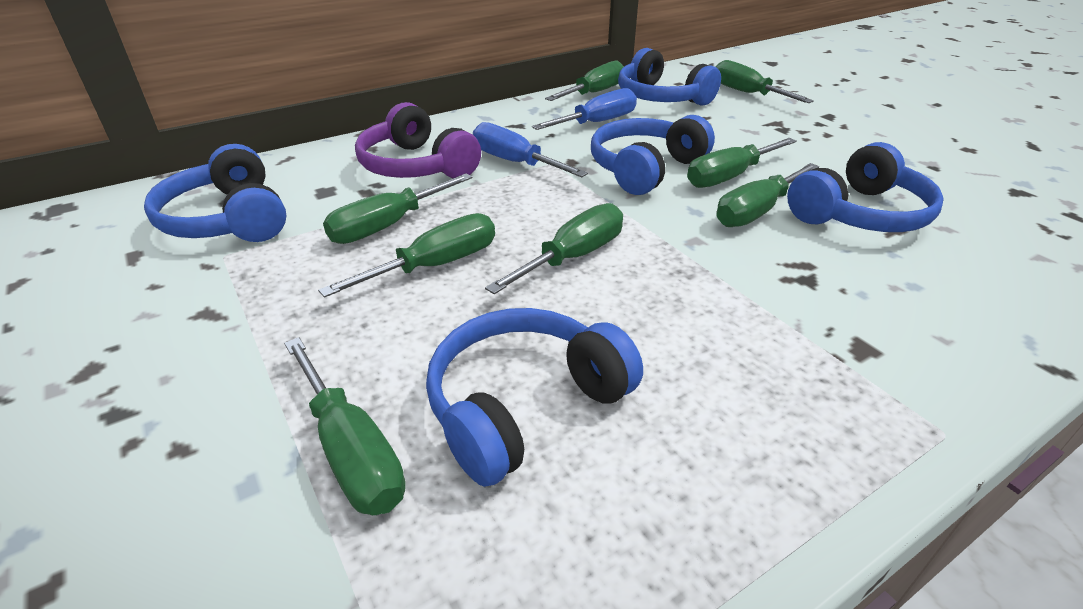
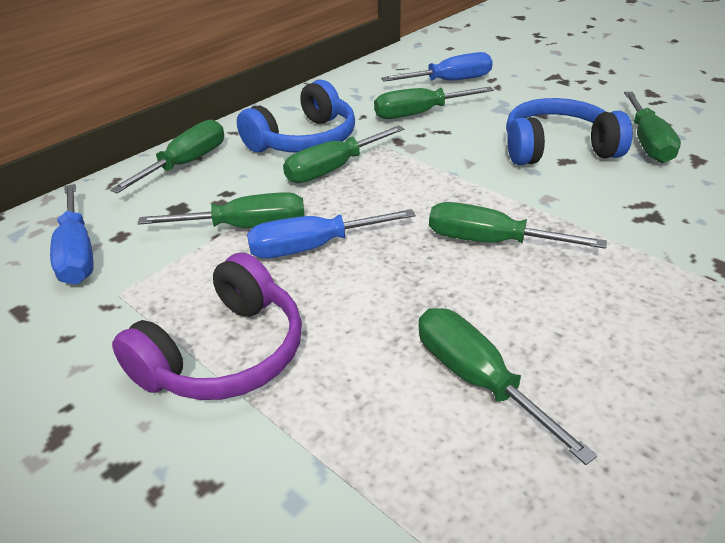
blue headphones: [144,144,286,242] [426,308,643,487] [591,115,715,195] [618,48,721,106] [787,142,944,232] = 5 -> [237,80,355,152] [506,98,633,165] = 2
blue screwdriver: [473,122,588,177] [532,88,637,130] = 2 -> [50,184,94,284] [247,209,416,258] [381,52,493,81] = 3
green screwdriver: [284,337,406,515] [318,213,495,298] [323,173,473,244] [485,203,623,294] [545,61,624,101] [687,138,797,188] [716,60,814,103] [716,163,819,227] = 8 -> [110,120,224,193] [138,192,304,228] [283,125,404,183] [374,87,494,119] [418,308,597,465] [429,202,607,249] [624,92,681,163] = 7

